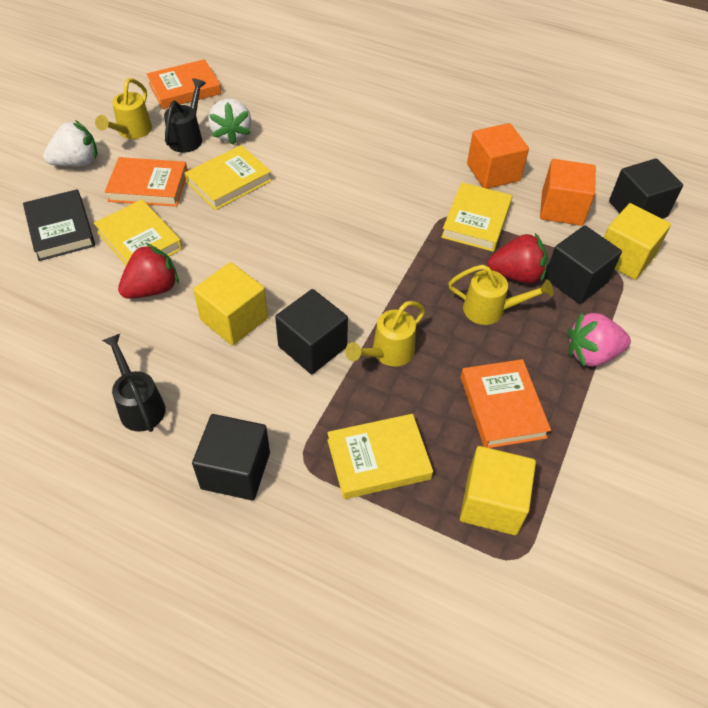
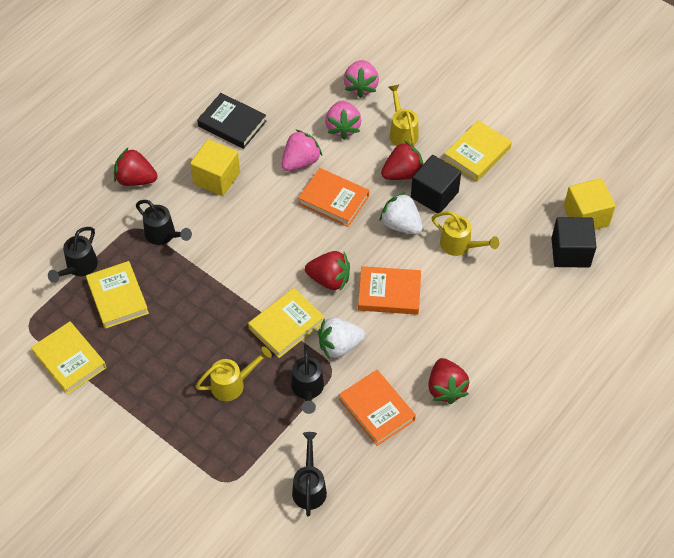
black cube: [192,414,270,500] [275,289,348,374] [545,225,622,304] [609,158,683,219] = 4 -> [411,155,461,213] [551,217,597,268] = 2
black watering can: [102,334,165,432] [164,78,206,153] = 2 -> [48,227,98,283] [136,200,192,245] [291,345,324,414] [292,432,327,516] = 4
orange cube: [467,123,529,189] [540,159,596,226] = 2 -> none = 0
pink strawberry: [568,313,631,367] = 1 -> [282,129,322,171] [325,101,361,139] [344,60,379,98] = 3
red strawberry: [118,243,179,299] [488,233,548,284] = 2 -> [114,147,158,186] [305,251,350,291] [381,141,423,180] [428,358,469,404] = 4
yellow cube: [193,262,268,345] [460,446,536,535] [604,203,671,280] = 3 -> [190,139,240,196] [564,178,616,230] = 2

